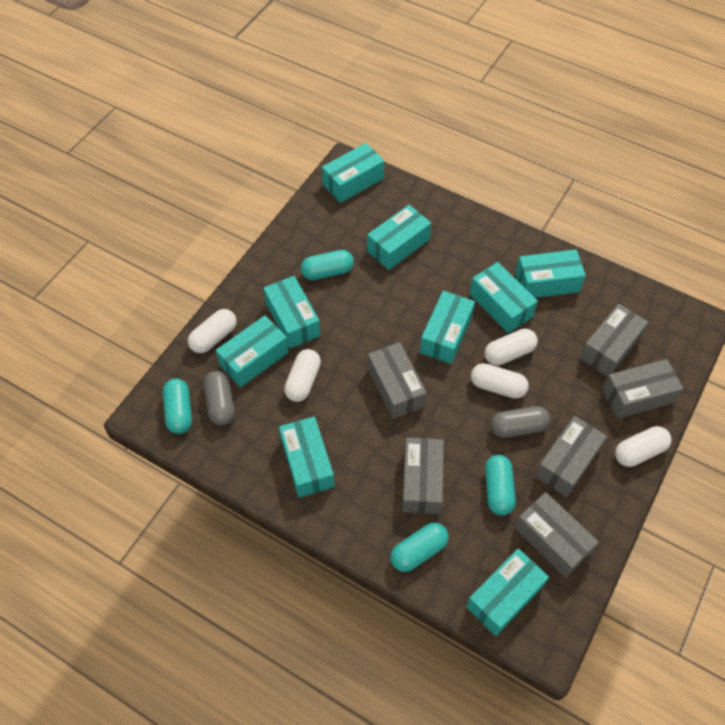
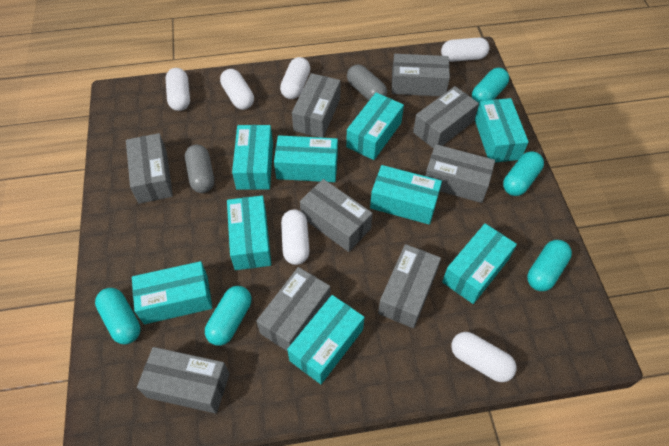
grey box: [368,342,427,419] [402,437,444,514] [514,492,599,578] [535,416,607,498] [580,304,648,377] [602,359,684,419] = 6 -> [126,133,173,204] [137,347,229,414] [257,267,331,352] [292,73,341,138] [300,179,373,252] [378,244,441,328] [392,54,450,96] [413,86,479,149] [425,144,495,203] = 9
turquoise capsule: [163,379,192,434] [301,250,354,280] [390,523,449,572] [485,455,516,516] = 4 -> [95,288,141,344] [205,286,251,346] [472,68,509,103] [503,151,544,196] [527,240,572,291] = 5
white capsule: [188,309,237,353] [284,349,321,402] [471,363,529,399] [485,328,538,366] [615,426,672,467] = 5 -> [165,68,190,111] [220,69,254,110] [280,57,310,99] [281,209,310,265] [441,38,489,62] [451,332,516,382] = 6

